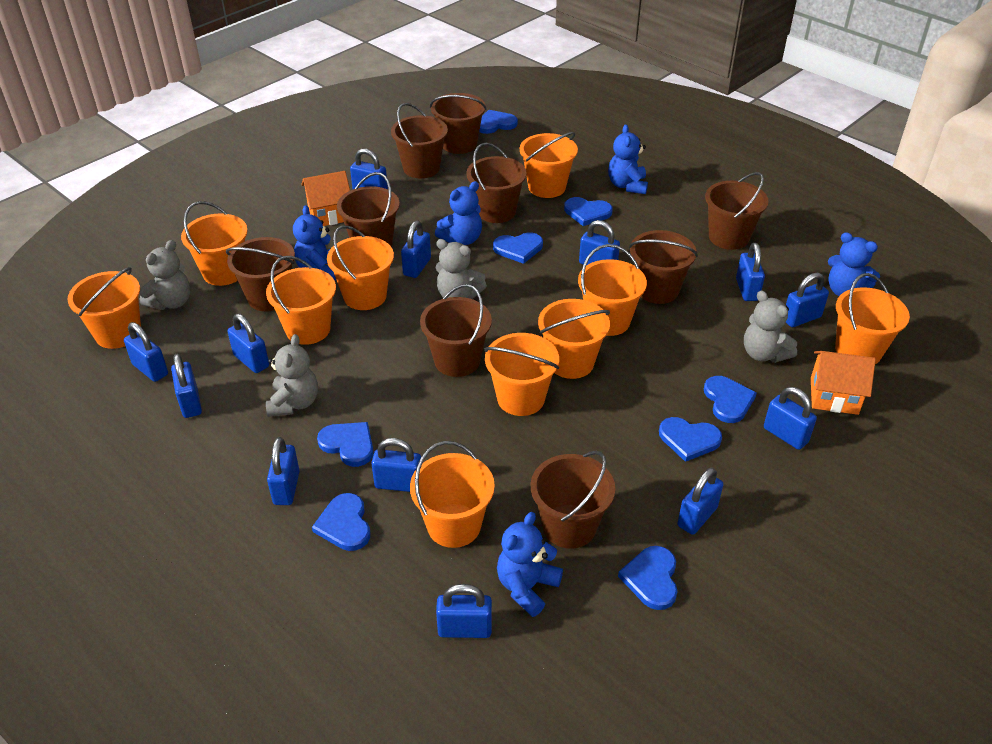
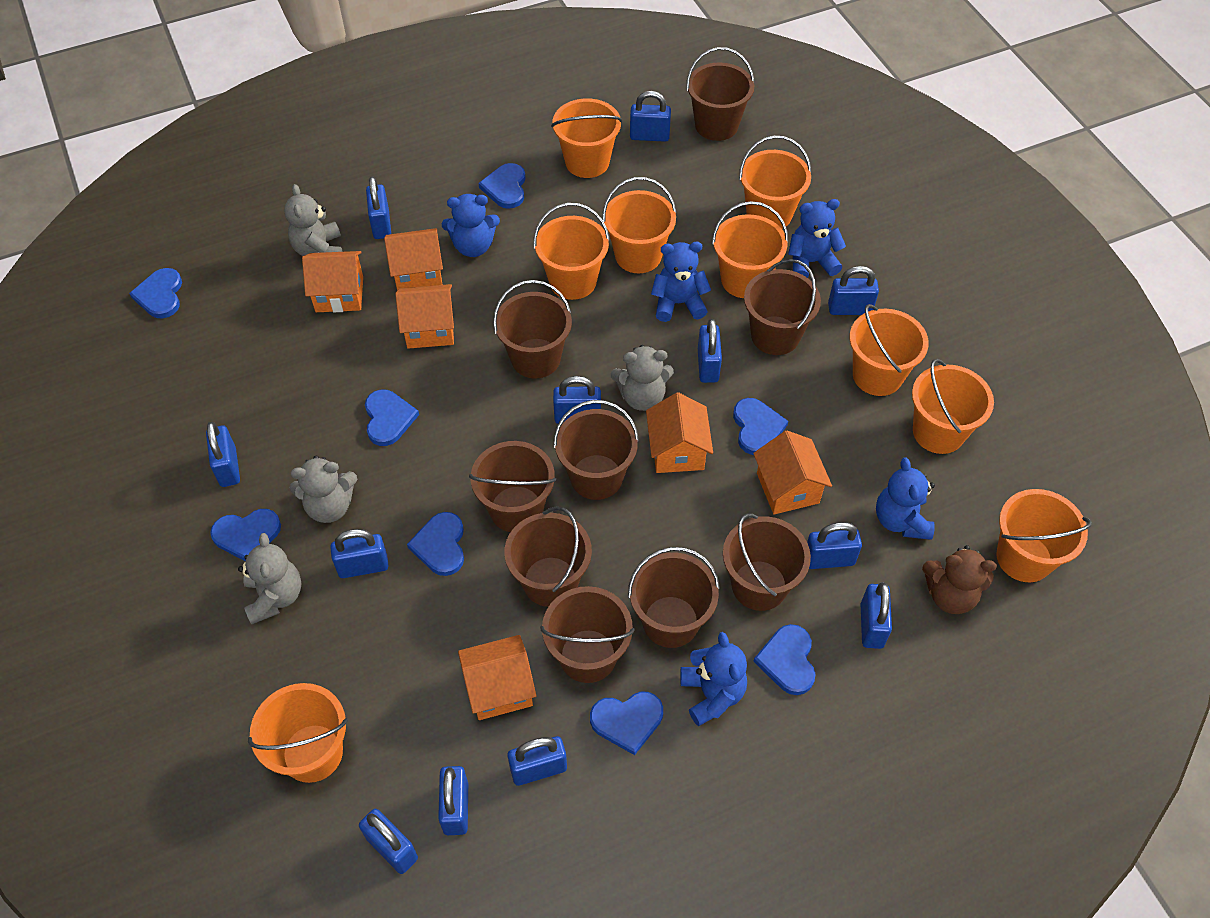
blue padlock: [124,322,168,382] [171,353,202,418] [227,314,269,373] [267,437,300,505] [350,148,388,189] [371,438,421,492] [401,221,431,278] [436,584,492,638] [579,220,620,265] [678,467,723,535] [736,243,765,301] [764,387,817,450] [786,273,829,327] = 13 -> [206,422,240,487] [330,529,389,578] [359,809,418,874] [366,177,391,239] [438,766,468,835] [508,736,567,786] [553,376,601,424] [630,91,671,142] [698,319,722,383] [807,522,862,569] [828,266,879,315] [861,582,892,649] = 12
brown teddy bear: none = 0 -> [922,545,997,614] = 1
orange bucket: [68,267,141,349] [181,201,248,286] [266,256,336,345] [327,225,394,310] [410,441,495,548] [484,333,559,416] [520,132,578,198] [538,299,610,379] [578,244,647,336] [835,273,910,364] = 10 -> [248,683,348,783] [533,203,610,300] [551,98,622,178] [602,177,677,273] [712,201,789,298] [739,135,812,229] [849,304,929,396] [912,359,994,454] [996,489,1092,582] = 9
orange house: [301,171,350,226] [811,351,876,415] = 2 -> [302,251,363,312] [384,228,443,290] [395,284,454,349] [458,635,536,720] [646,392,713,473] [753,430,832,514] = 6

